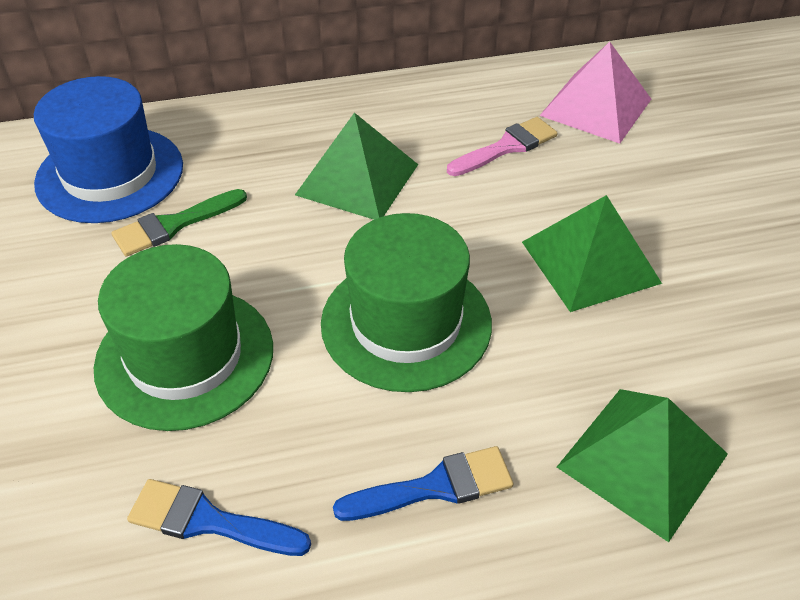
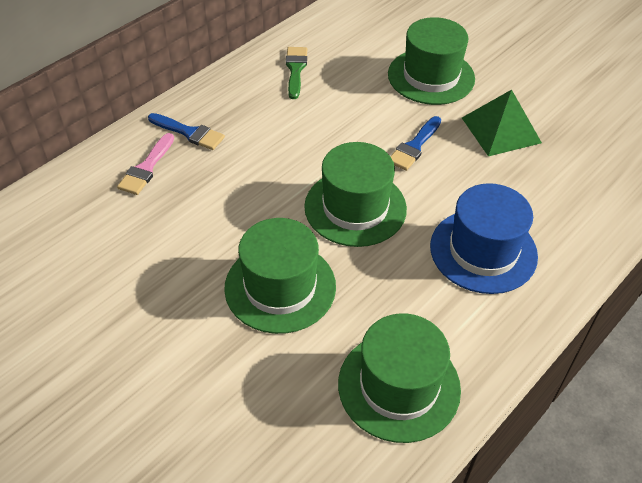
green hat: [94,244,273,431] [321,213,492,392] = 2 -> [224,218,336,334] [304,142,407,247] [338,313,461,443] [388,17,475,105] = 4
green pyramid: [295,113,418,220] [522,195,662,312] [557,389,728,542] = 3 -> [462,90,542,156] = 1
pink pyramid: [540,42,651,144] = 1 -> none = 0

